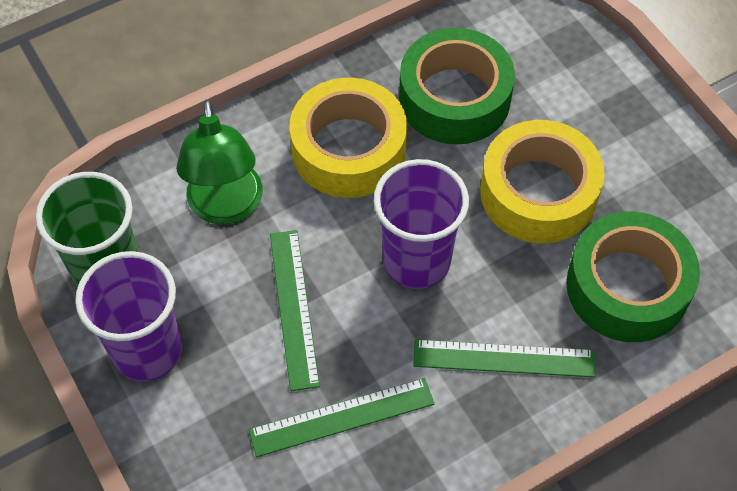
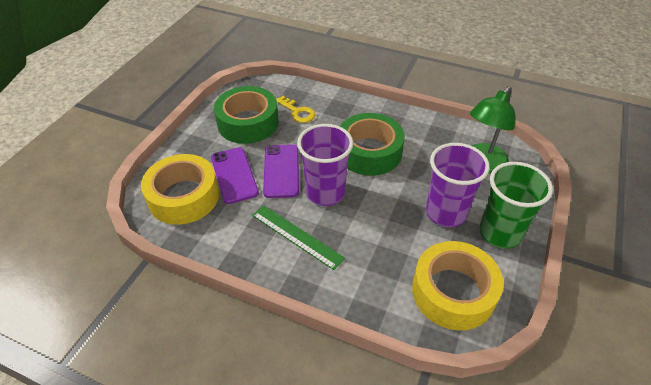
green ruler: [249,378,434,457] [270,230,320,391] [413,339,595,377] = 3 -> [252,205,345,270] = 1
purple phone: none = 0 -> [211,147,259,204] [263,144,299,198] = 2
yellow key: none = 0 -> [276,96,315,123] = 1

